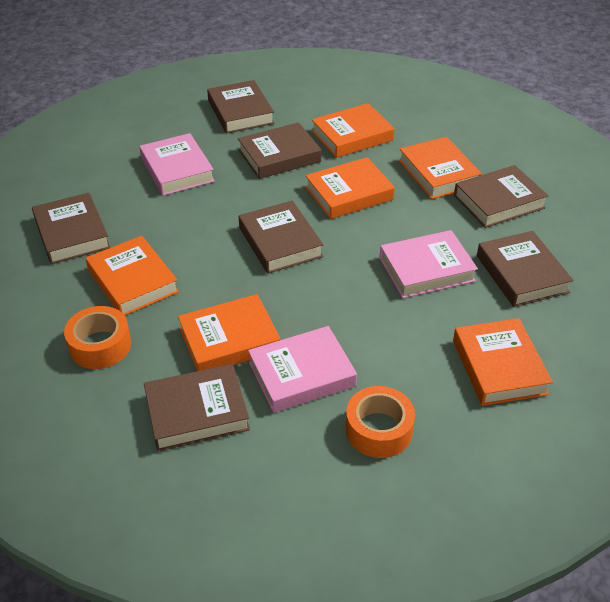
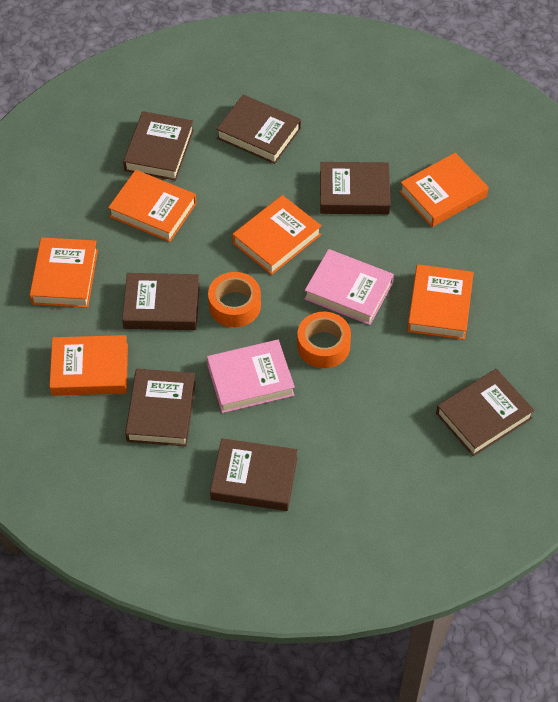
pink book: [139,133,215,196] [248,326,357,413] [380,230,478,298] = 3 -> [207,340,295,413] [304,249,394,325] = 2

